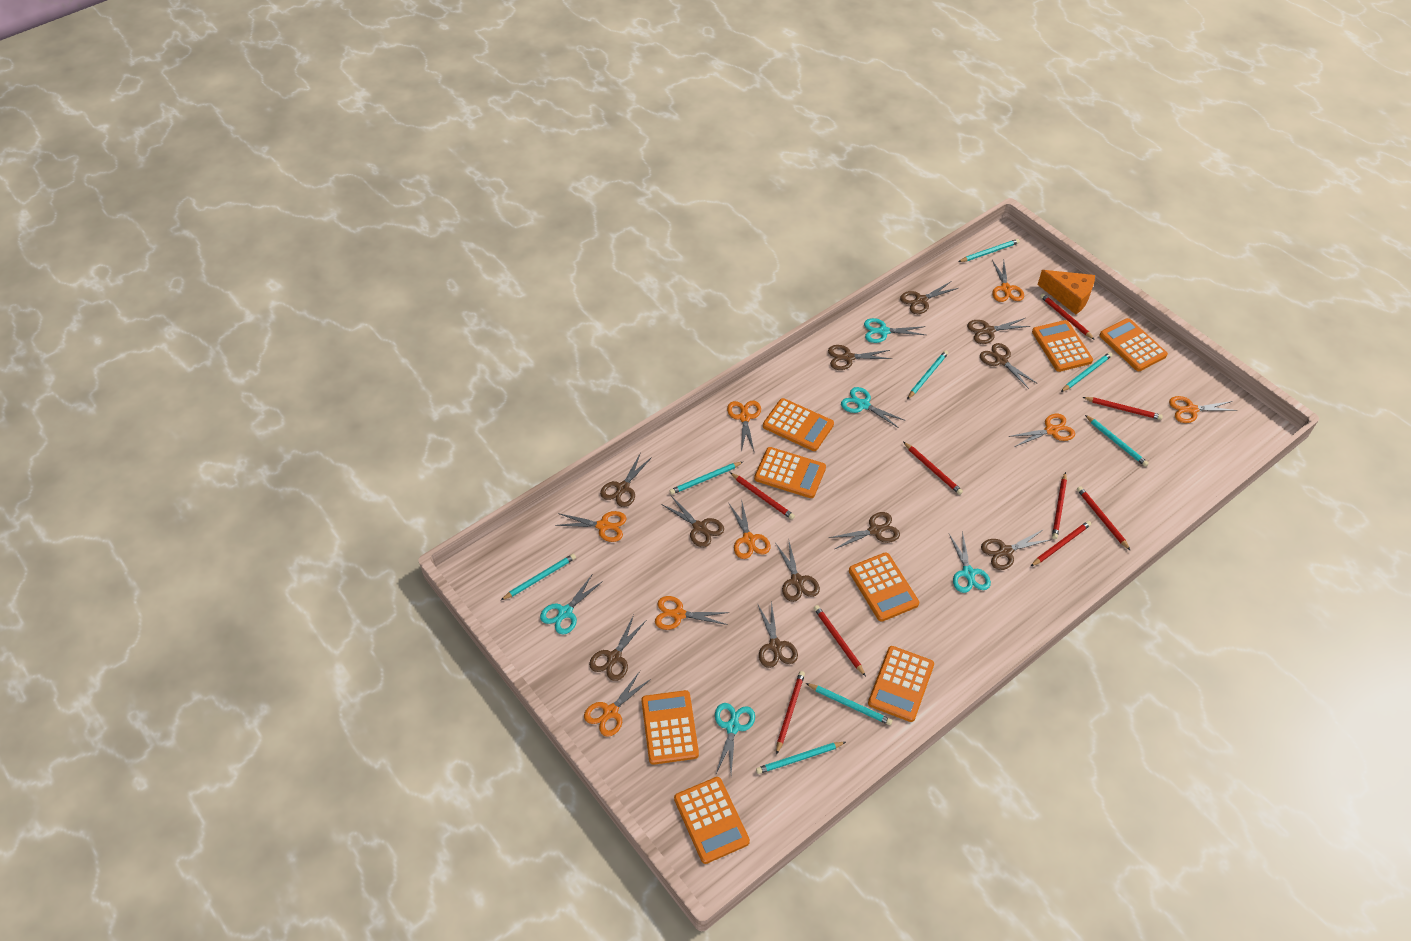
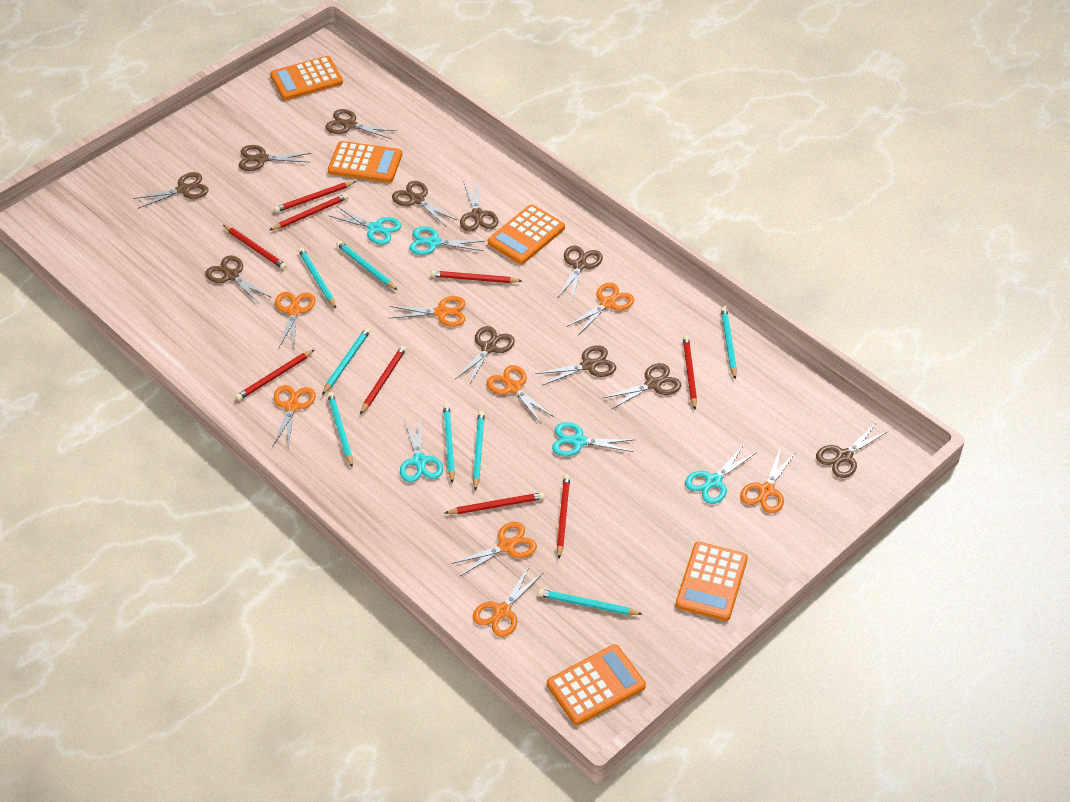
orange calculator: [641,690,699,765] [674,777,750,864] [754,447,826,498] [763,398,834,451] [849,552,919,622] [868,646,934,722] [1032,320,1093,372] [1099,318,1168,371] = 8 -> [270,56,343,100] [328,141,402,183] [488,205,565,264] [547,644,646,725] [676,542,748,621] = 5
orange cheese: [1037,270,1095,314] = 1 -> none = 0

